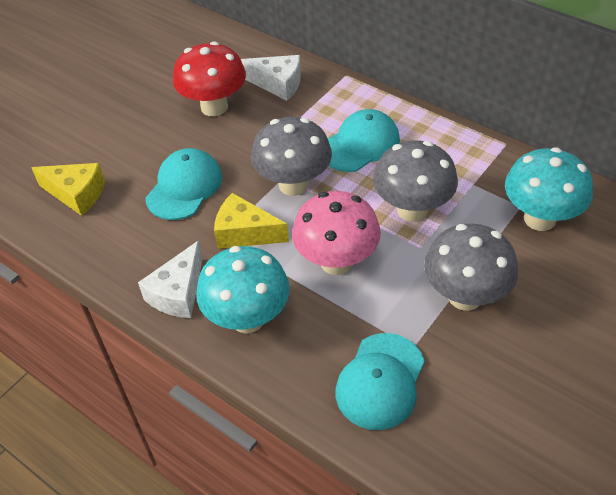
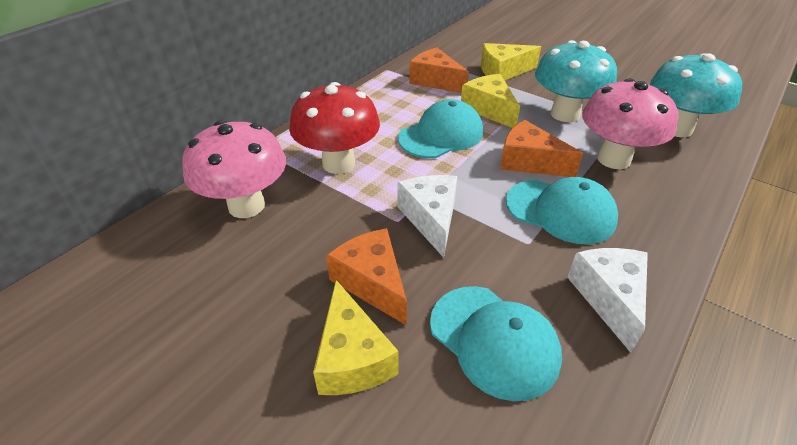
grey mushroom: [251,117,332,196] [373,140,458,222] [424,224,518,311] = 3 -> none = 0
orange cheese: none = 0 -> [326,228,407,325] [409,47,469,93] [500,120,583,177] = 3
pink mushroom: [292,191,381,275] = 1 -> [182,120,286,218] [582,78,678,169] = 2
yellow cheese: [31,163,105,216] [214,193,289,249] = 2 -> [313,280,398,395] [461,74,520,128] [481,43,541,81] = 3

